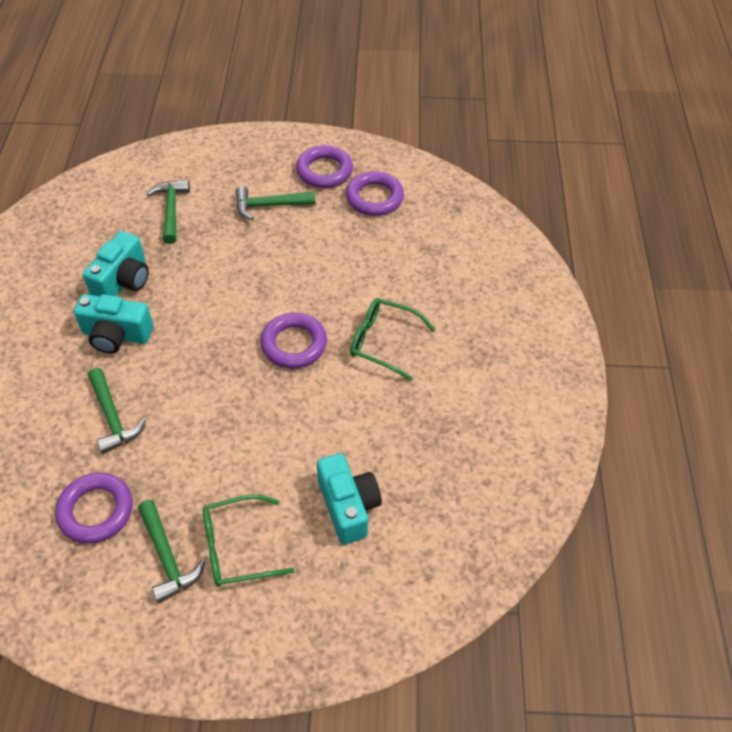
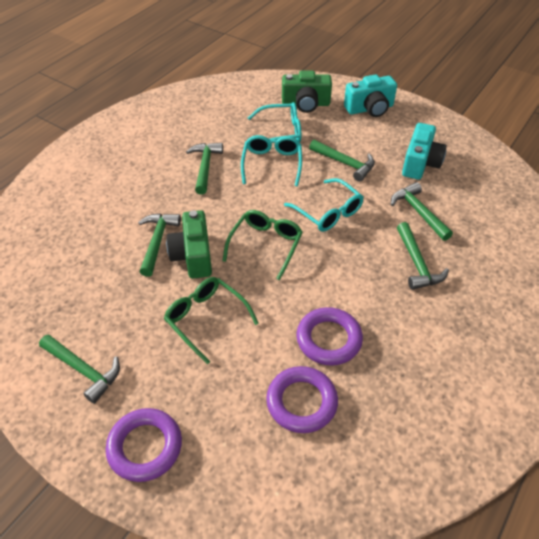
green camera: none = 0 -> [166,210,212,279] [282,71,332,113] = 2
green hammer: [88,368,146,454] [138,500,205,603] [147,180,190,244] [235,186,315,220] = 4 -> [39,334,120,404] [138,213,181,277] [186,143,223,195] [309,139,375,182] [391,182,453,241] [397,222,449,290] = 6
purple ring: [55,473,133,543] [260,313,327,369] [296,145,353,188] [346,171,404,216] = 4 -> [106,408,182,482] [266,366,338,433] [296,307,363,366] = 3
turquoise camera: [74,294,154,353] [83,231,149,296] [317,453,382,545] = 3 -> [344,74,397,117] [402,123,447,180] = 2
turquoise glasses: none = 0 -> [241,135,302,186] [248,102,301,142] [284,178,364,232] = 3

